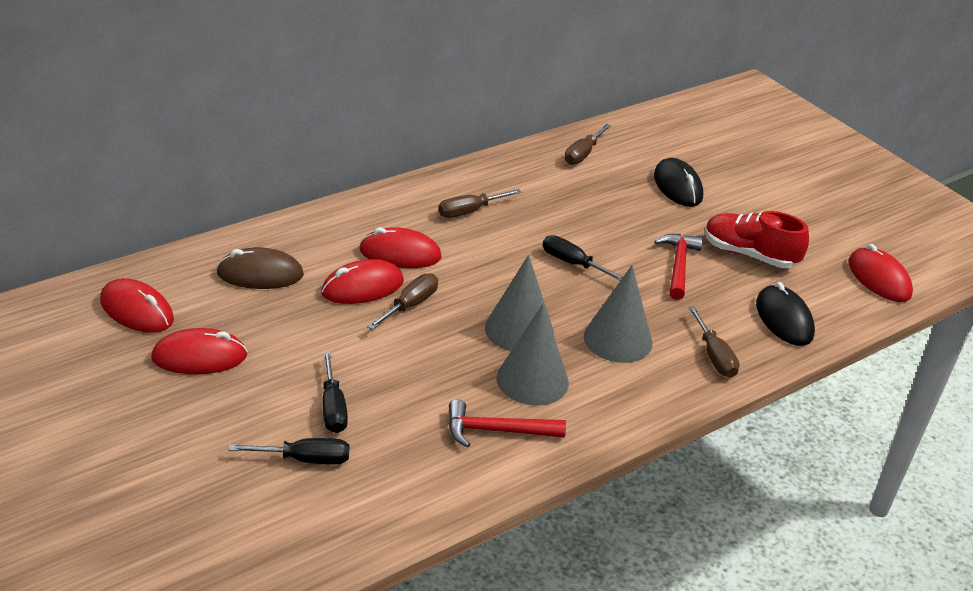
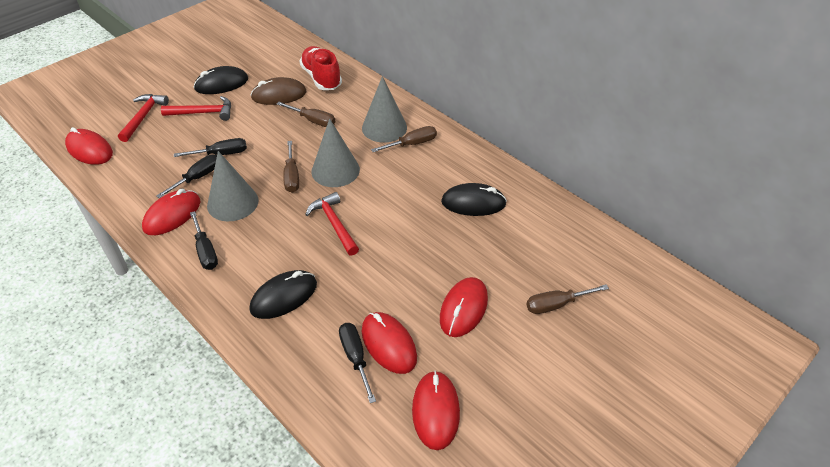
black mouse: [654,158,703,207] [756,282,815,346] = 2 -> [194,66,248,94] [250,270,317,319] [441,183,507,216] = 3
black screwdriver: [229,438,349,465] [323,351,348,433] [543,235,623,281] = 3 -> [156,154,217,198] [174,138,247,157] [190,211,218,270] [339,323,376,403] = 4
red hammer: [449,399,566,447] [654,234,703,300] = 2 -> [118,94,169,142] [161,96,231,121] [305,192,359,256] = 3

